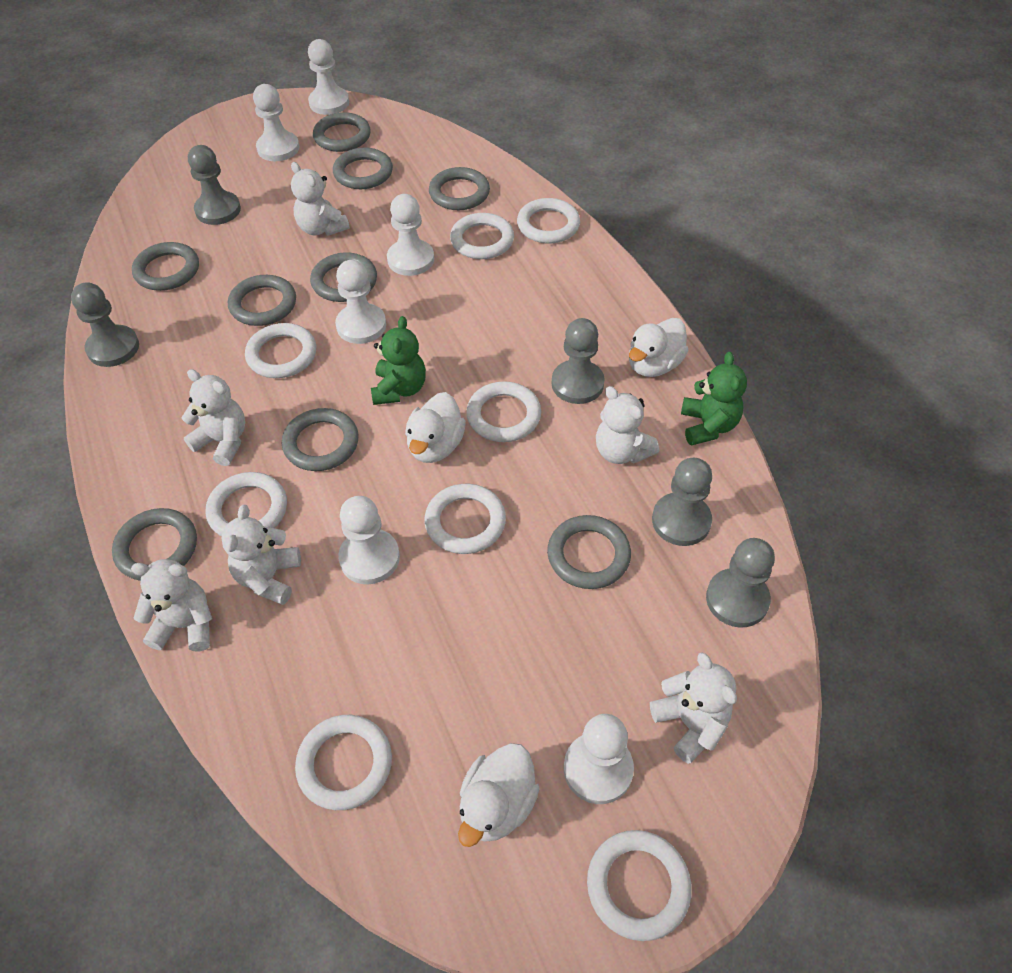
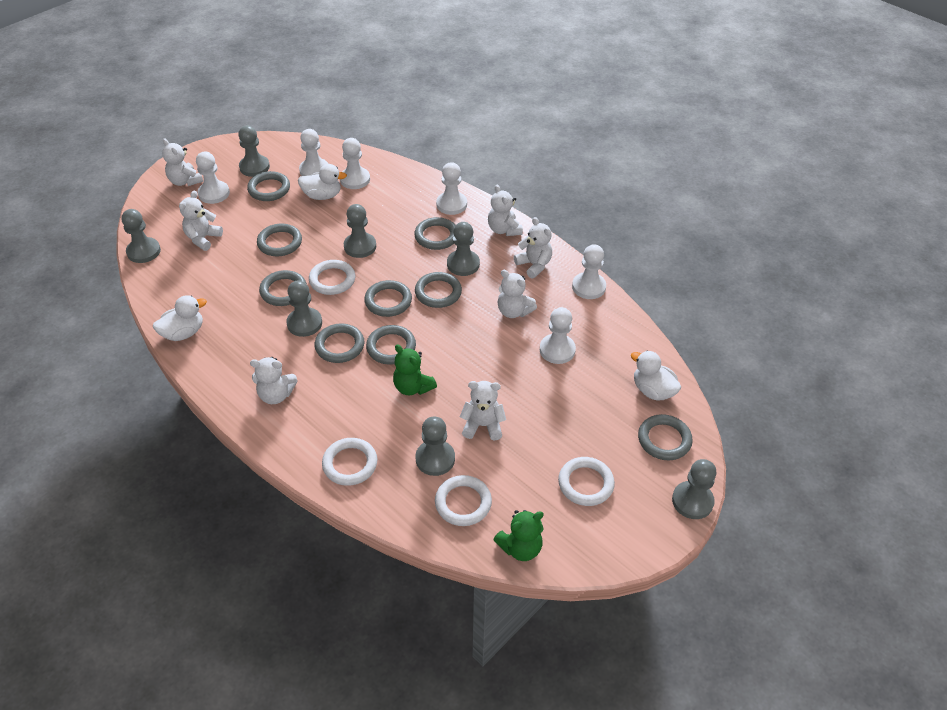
grey pawn: [71,282,139,367] [188,145,241,225] [552,318,605,404] [652,458,712,546] [706,538,775,628] = 5 -> [122,209,161,263] [238,126,270,177] [286,280,322,337] [344,204,376,258] [415,416,455,476] [447,222,480,276] [672,459,716,519] = 7
white ring: [206,472,287,537] [245,323,316,378] [295,715,392,810] [424,484,506,554] [450,213,514,259] [466,381,541,442] [517,198,580,244] [587,830,692,941] = 8 -> [309,260,355,295] [322,438,377,486] [435,475,492,526] [558,457,615,506] = 4
white teddy bear: [131,559,212,652] [182,369,245,466] [221,505,301,605] [291,162,350,236] [596,386,659,464] [650,652,737,764] = 6 -> [162,139,203,186] [179,191,223,251] [250,357,298,404] [460,381,506,441] [488,185,523,236] [498,270,537,318] [514,217,552,278] = 7

